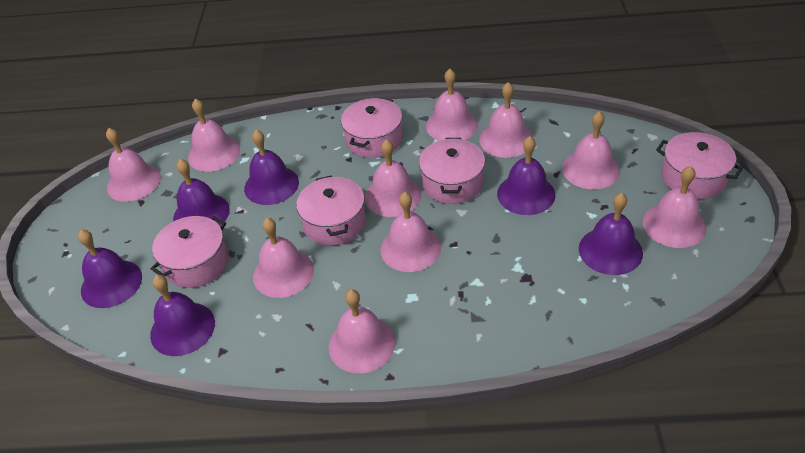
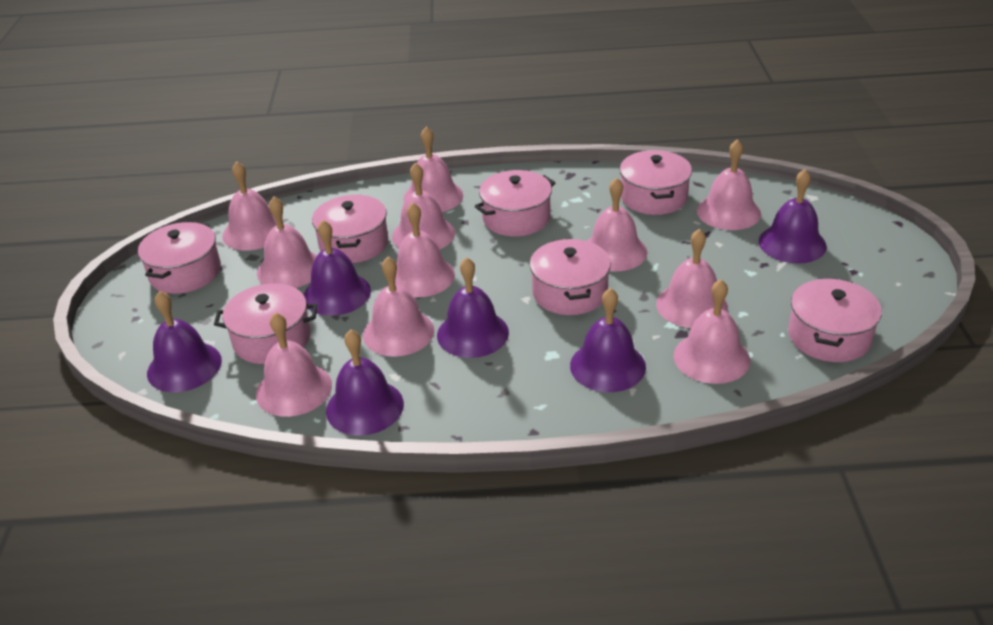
pink bell: [106,128,161,202] [188,99,240,172] [253,218,314,298] [329,289,396,373] [365,139,421,217] [380,192,441,272] [426,69,478,141] [479,82,533,158] [562,111,620,189] [643,166,707,248] = 10 -> [222,161,284,251] [256,312,332,417] [257,197,317,288] [363,257,434,357] [392,163,455,250] [395,203,455,297] [403,127,463,212] [587,178,647,272] [656,229,728,328] [674,279,750,384] [697,139,761,230] = 11
pink pot: [150,216,229,288] [296,175,366,246] [341,98,403,158] [419,138,485,204] [656,132,743,199] = 5 -> [138,222,221,294] [214,283,318,364] [312,195,388,263] [475,170,555,236] [530,239,611,315] [620,150,692,215] [788,278,882,362] = 7

